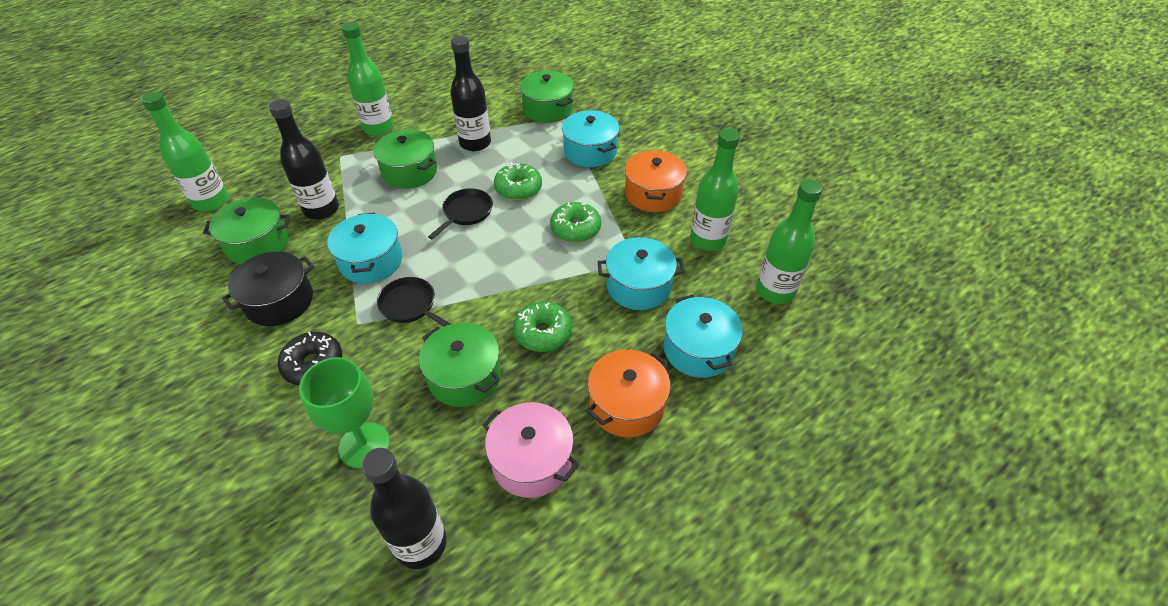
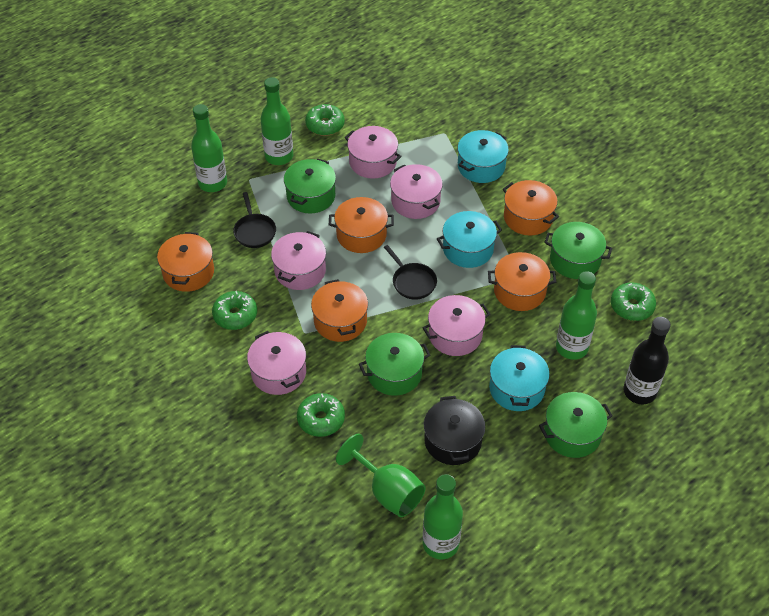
black bottle: [269,99,339,220] [361,448,447,569] [450,36,491,151] = 3 -> [623,317,671,404] = 1
black donut: [278,332,342,385] = 1 -> none = 0
green donut: [494,163,542,200] [513,301,572,352] [550,202,601,242] = 3 -> [212,291,257,330] [297,393,345,437] [305,104,345,136] [611,282,656,321] = 4
orange pot: [587,349,670,438] [625,150,687,212] = 2 -> [157,232,214,292] [311,279,368,342] [329,197,394,253] [488,252,556,311] [503,180,559,236] = 5
pink pot: [483,402,579,498] = 1 -> [247,331,306,395] [271,231,326,290] [345,126,402,178] [390,164,443,219] [423,295,490,356] = 5
turquoise pot: [327,212,403,283] [562,110,620,167] [598,237,685,310] [664,295,743,378] = 4 -> [437,211,502,268] [458,130,509,183] [489,345,550,411] = 3

